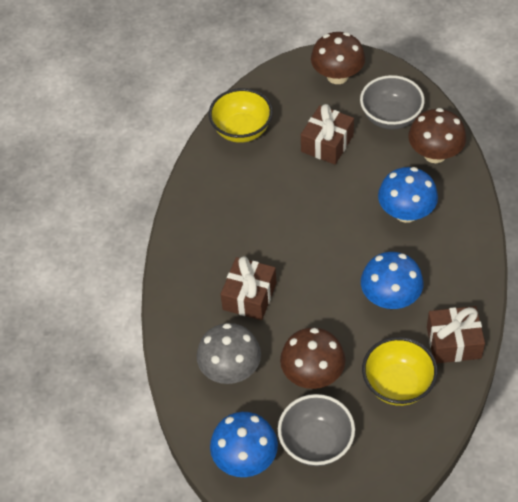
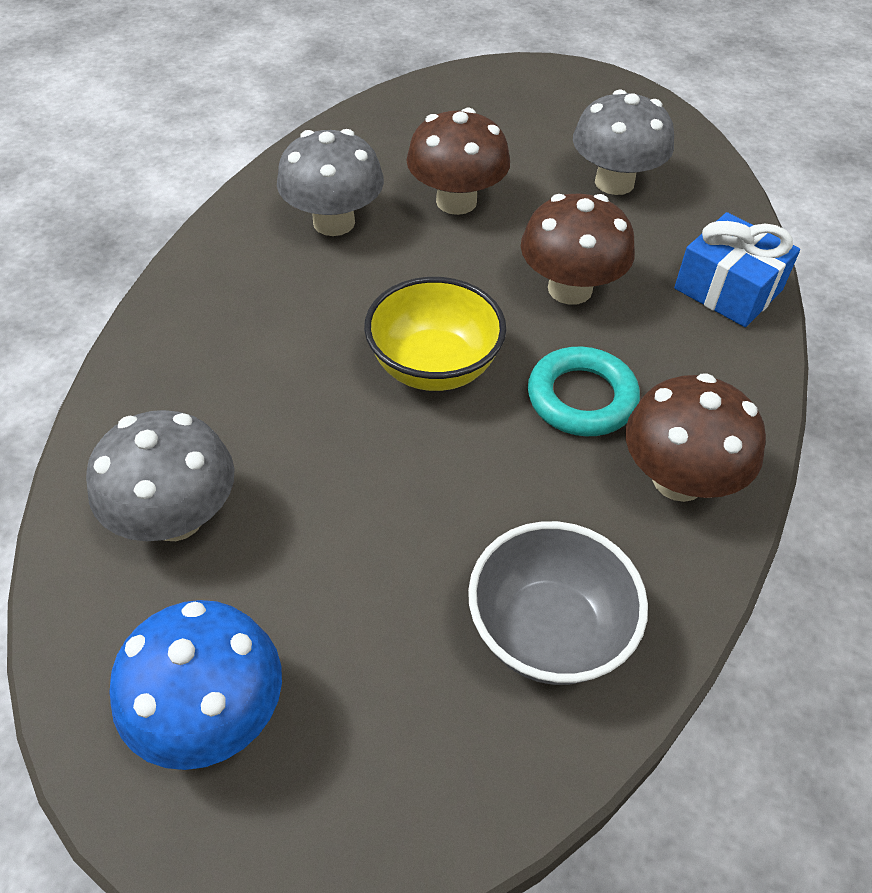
blue gift: none = 0 -> [674,212,800,327] = 1
blue mushroom: [210,412,278,477] [361,252,423,309] [378,167,438,223] = 3 -> [109,600,282,770] = 1
brown gift: [221,256,276,320] [301,104,354,165] [427,306,485,364] = 3 -> none = 0
grey bowl: [278,394,355,466] [360,75,425,130] = 2 -> [468,521,648,685] = 1
grey mushroom: [197,323,261,384] = 1 -> [86,410,235,541] [277,129,384,236] [573,89,674,195] = 3
turquoise ring: none = 0 -> [528,347,640,436] = 1
yellow bowl: [209,88,273,143] [362,337,438,406] = 2 -> [364,277,506,391] = 1

